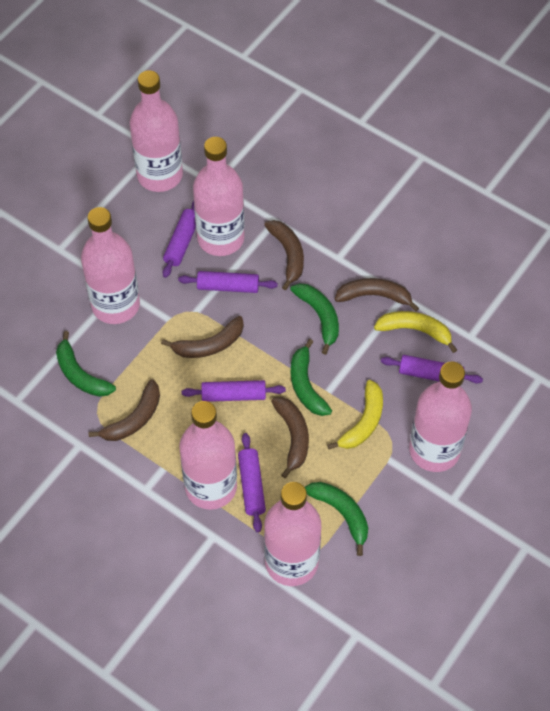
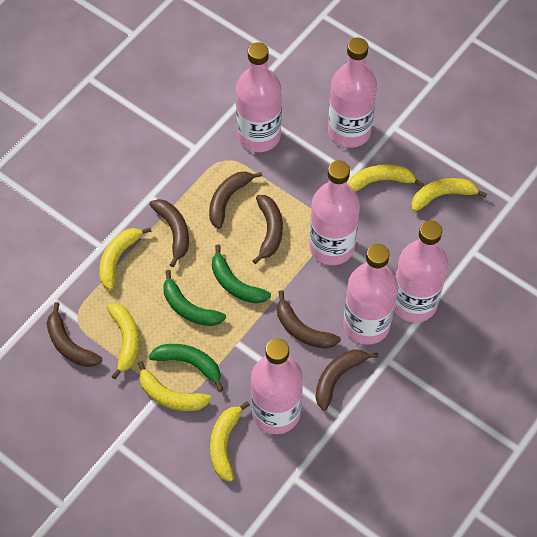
brown banana: [89,379,160,441] [161,316,244,358] [264,220,304,290] [271,397,309,478] [335,278,419,311] = 5 -> [47,302,102,367] [149,199,189,267] [209,171,262,229] [253,195,283,264] [277,290,341,349] [315,349,378,411] = 6
green banana: [56,331,116,397] [290,283,339,355] [291,339,332,416] [305,482,368,556] = 4 -> [149,344,223,392] [163,270,226,326] [212,245,271,304] = 3
purple rolling pin: [163,201,196,278] [178,271,278,293] [182,380,286,402] [238,433,266,533] [381,355,483,384] = 5 -> none = 0
yellow banana: [327,380,383,450] [374,311,457,353] = 2 -> [99,227,151,290] [107,304,139,379] [138,361,211,411] [210,401,250,482] [348,164,424,192] [411,178,487,212] = 6

